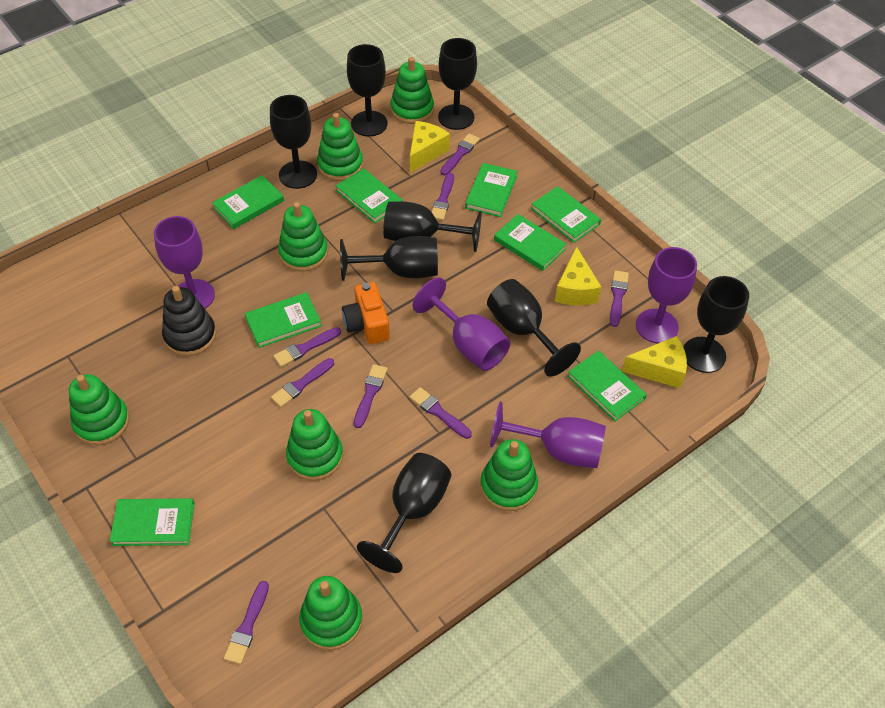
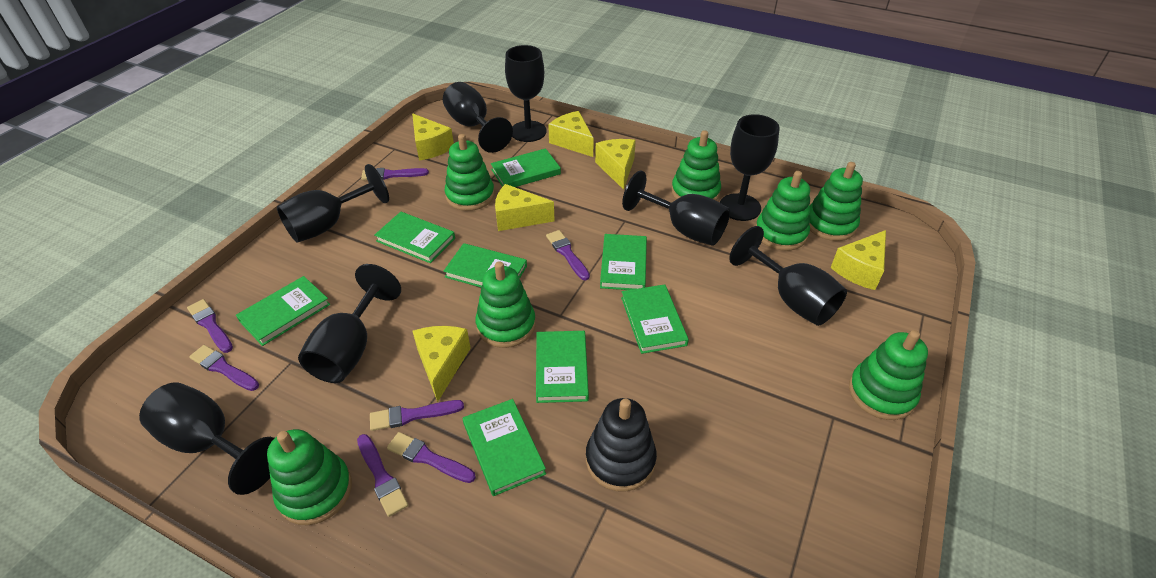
orange camera: [342,282,390,344] = 1 -> none = 0
purple brush: [224,581,269,664] [271,358,334,407] [273,327,341,367] [354,364,388,428] [409,387,472,439] [432,173,454,221] [440,134,480,175] [610,270,629,327] = 8 -> [187,299,233,353] [189,345,259,391] [357,434,408,517] [361,168,429,180] [370,400,464,431] [387,432,476,483] [546,230,590,280] = 7
purple goblet: [154,216,215,309] [413,277,510,371] [490,401,606,468] [636,247,697,343] = 4 -> none = 0
yellow cheese: [410,121,450,173] [555,246,601,305] [622,336,687,388] = 3 -> [412,114,454,160] [412,326,471,402] [495,184,555,231] [548,111,594,157] [595,139,636,190] [831,230,886,290] = 6

